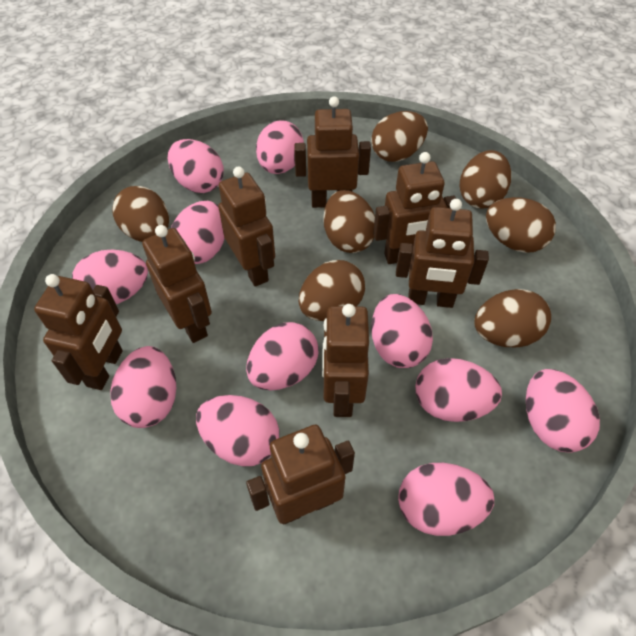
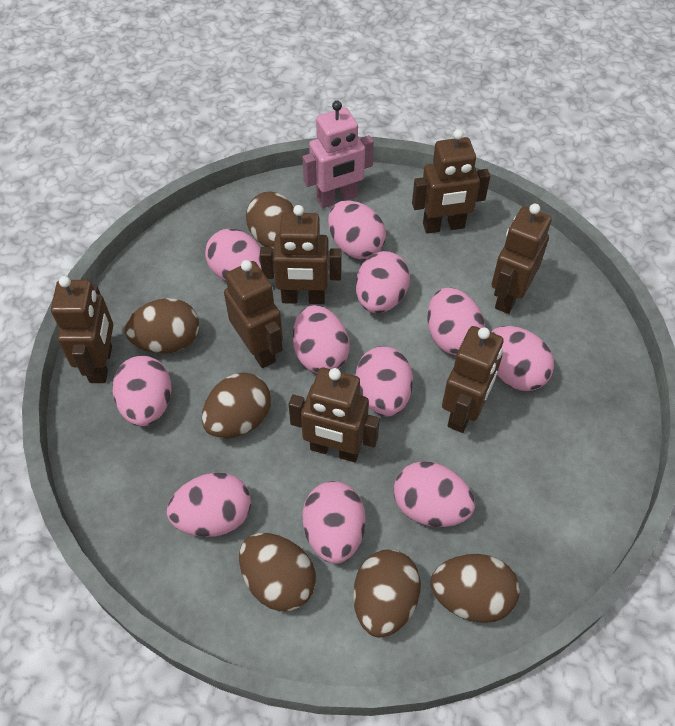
brown egg: [112,186,169,242] [299,260,365,321] [323,190,375,253] [371,111,428,162] [460,150,511,208] [474,289,551,347] [486,197,556,253] = 7 -> [125,298,199,353] [202,373,271,439] [239,533,316,611] [246,191,294,250] [353,549,421,638] [431,554,520,623] = 6
brown robot: [34,274,123,390] [142,225,212,343] [218,166,275,287] [246,425,355,525] [294,96,371,208] [322,304,369,417] [373,152,456,264] [396,199,489,308] = 8 -> [51,276,113,383] [224,260,283,368] [260,205,342,304] [289,368,380,462] [412,129,490,234] [442,326,504,433] [492,204,552,314] = 7
pink robot: none = 0 -> [303,101,374,208] = 1

